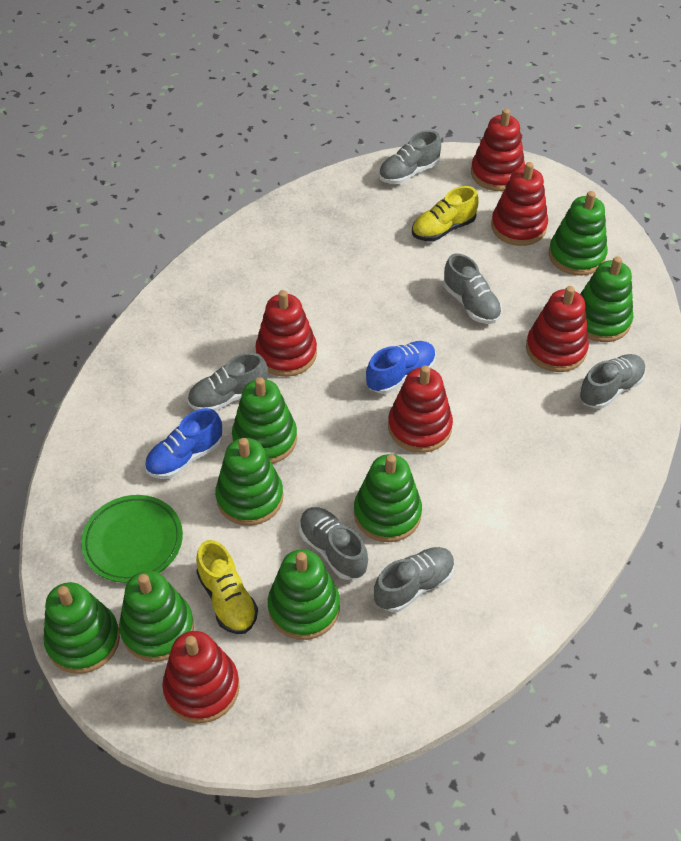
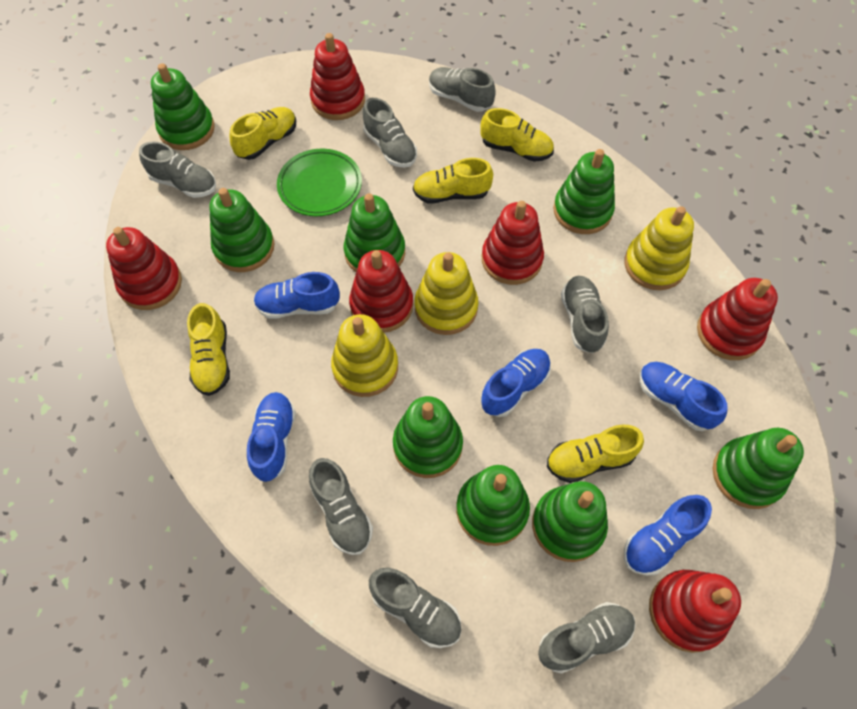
blue shoe: [145,408,222,479] [366,341,436,394] = 2 -> [247,392,296,482] [254,272,340,319] [481,349,551,417] [624,495,712,576] [640,362,728,431] = 5
grey shoe: [188,353,268,411] [299,507,368,580] [374,547,455,612] [379,130,441,184] [443,254,502,324] [579,354,646,409] = 6 -> [139,141,216,198] [309,458,373,555] [363,98,417,168] [369,568,461,648] [429,67,496,112] [538,602,636,674] [561,276,609,353] = 7
yellow shoe: [196,540,258,634] [412,186,479,242] = 2 -> [187,303,230,396] [230,107,296,160] [413,158,493,204] [480,108,554,162] [547,425,644,483] = 5
yellow stacking toy: none = 0 -> [331,314,398,397] [414,252,478,335] [624,206,694,290] = 3

